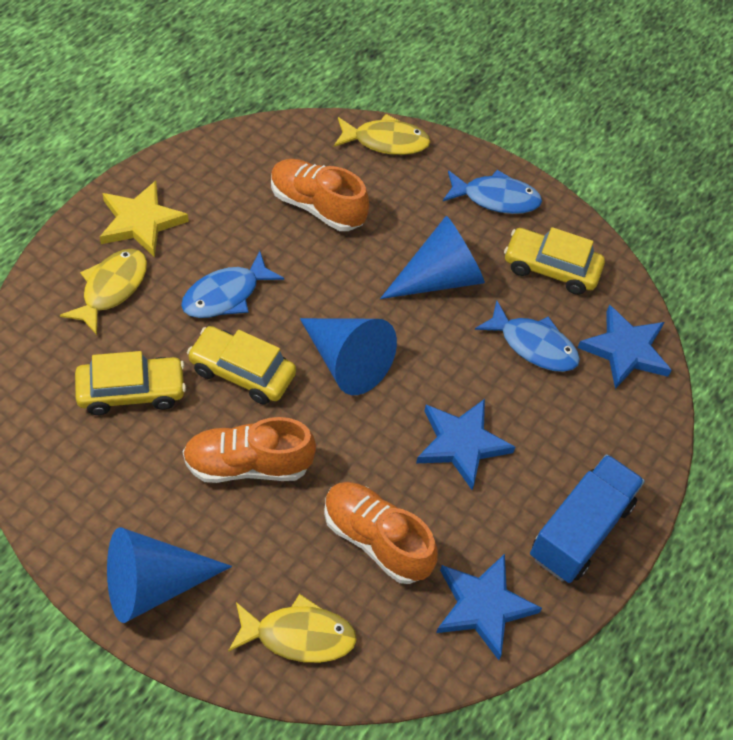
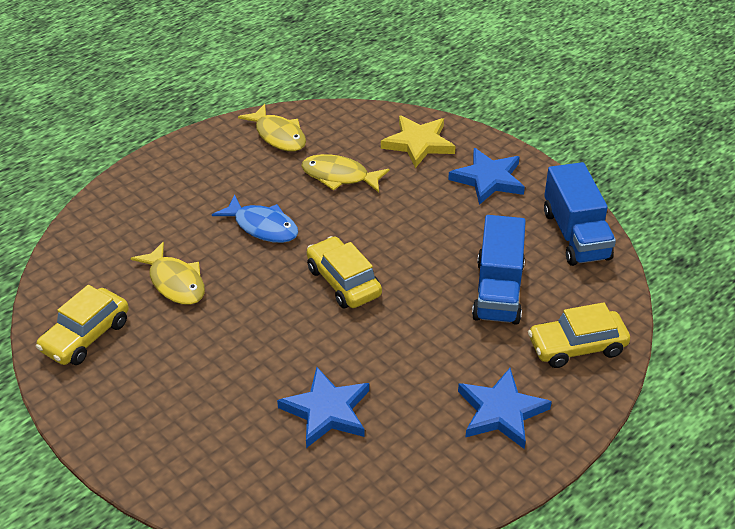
blue cone: [107,527,232,623] [300,318,397,395] [380,216,485,299] = 3 -> none = 0
blue fish: [181,251,284,318] [443,170,542,214] [475,301,580,372] = 3 -> [212,194,298,243] = 1
blue truck: [530,454,645,583] = 1 -> [472,215,526,325] [544,162,616,266] = 2
orange shoe: [183,417,316,483] [271,159,369,231] [324,482,438,584] = 3 -> none = 0

